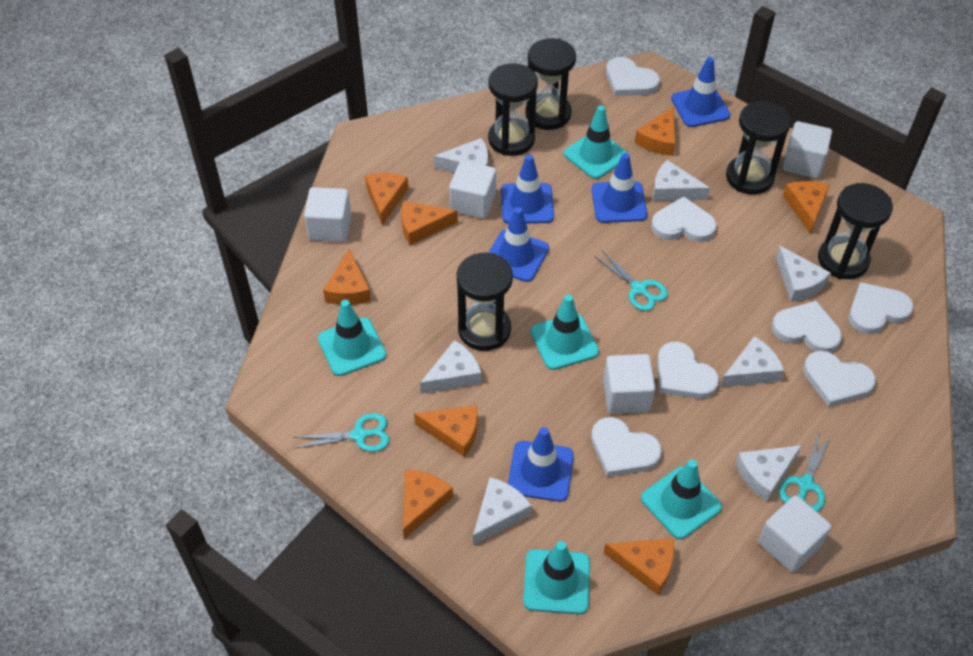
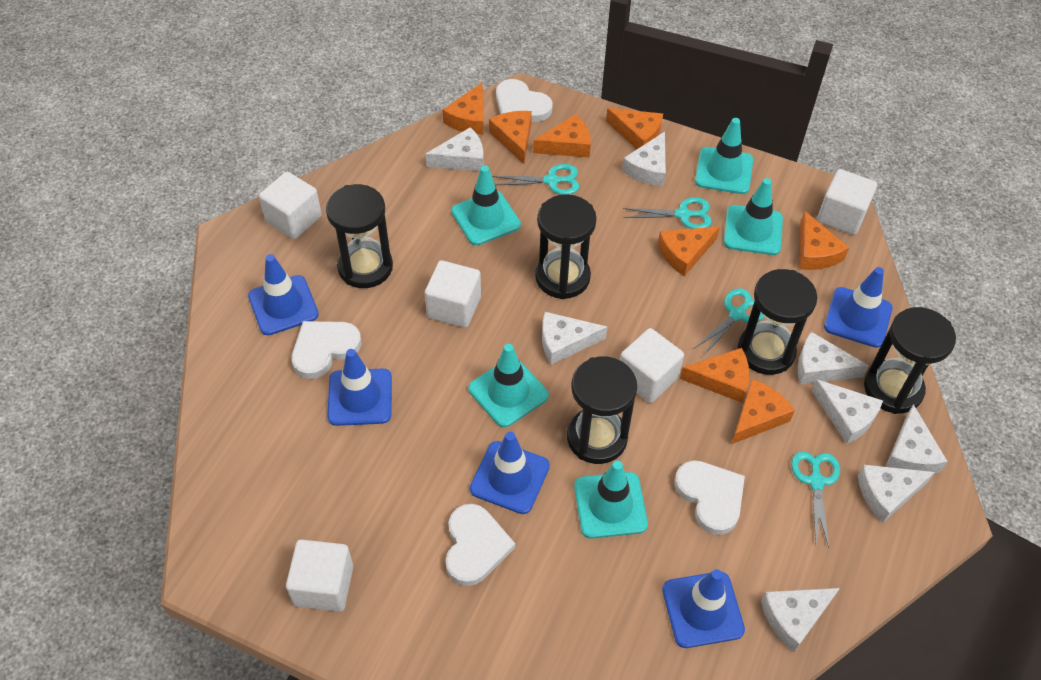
turquoise scissors: [294,413,390,452] [594,251,668,311] [779,430,830,512] = 3 -> [493,164,579,195] [623,197,712,229] [695,288,764,356] [791,451,840,548] = 4
white cheese: [420,340,481,394] [434,138,488,173] [473,477,532,545] [653,160,710,201] [720,336,784,387] [735,445,802,502] [776,246,831,302] = 7 -> [425,127,484,171] [542,312,607,365] [622,132,666,186] [761,588,840,652] [798,332,869,384] [812,379,883,444] [858,465,935,523] [886,404,948,473] = 8
white heart: [591,417,662,477] [606,57,660,96] [651,196,717,242] [657,341,719,399] [772,301,842,353] [803,351,876,407] [849,282,914,334] = 7 -> [292,321,362,379] [445,504,515,586] [496,79,553,122] [674,460,745,535] = 4

